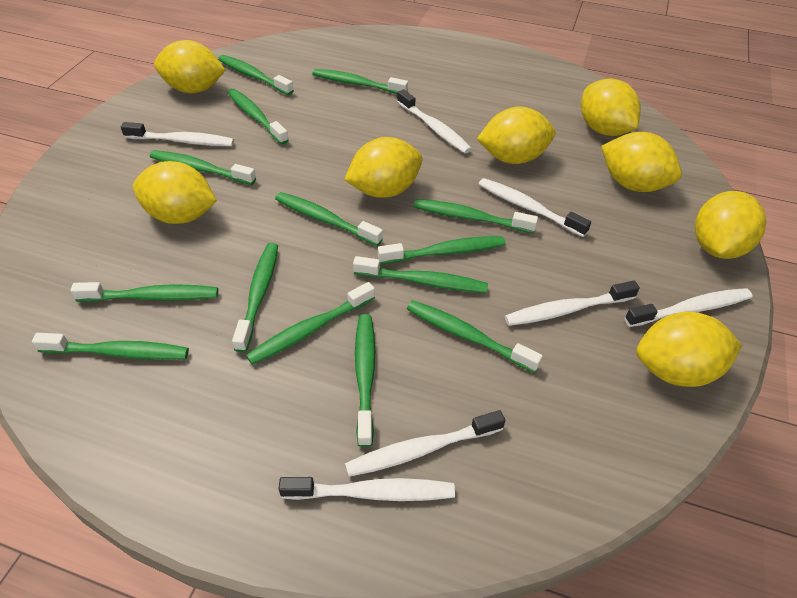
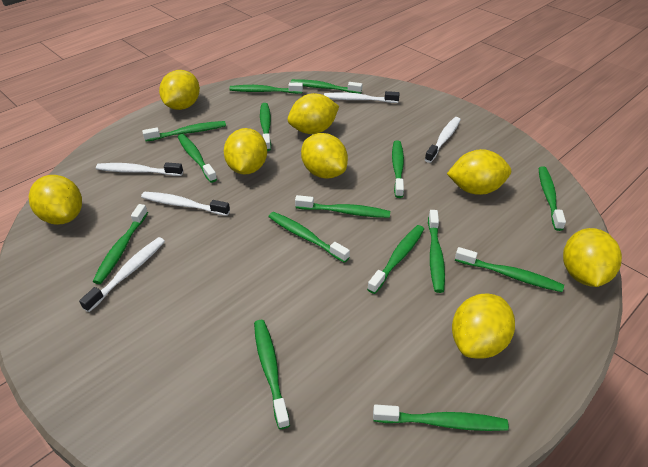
green toothbrush: [32,333,189,360] [70,282,218,302] [150,150,256,185] [218,55,294,95] [228,89,289,145] [232,243,278,353] [246,282,375,365] [275,192,383,246] [312,69,408,94] [353,256,488,293] [355,314,375,447] [378,236,505,264] [407,300,543,373] [413,199,538,233] = 14 -> [93,204,148,284] [142,121,226,142] [178,134,217,183] [229,82,303,94] [254,320,290,429] [260,103,271,151] [268,212,350,263] [291,79,362,94] [295,195,390,218] [367,225,424,294] [373,405,509,431] [392,140,404,198] [428,210,445,293] [455,247,564,292] [539,166,566,231] = 15
white toothbrush: [121,122,234,146] [279,477,455,501] [345,410,505,477] [397,89,472,153] [479,178,591,237] [505,281,640,326] [625,288,753,327] = 7 -> [79,237,165,312] [96,162,183,176] [141,192,230,216] [324,91,399,103] [425,117,461,163] = 5

